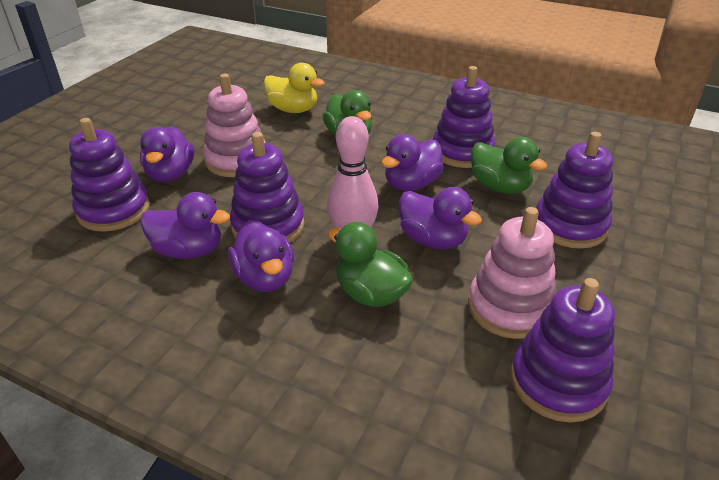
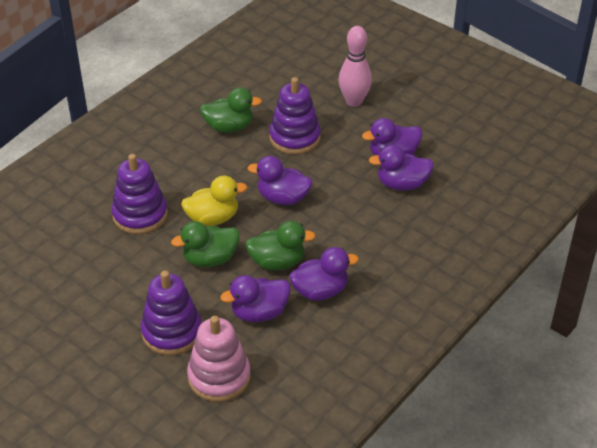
pink stacking toy: [203,74,266,177] [468,207,556,339] = 2 -> [187,316,251,402] = 1
purple stacking toy: [69,118,150,232] [230,132,304,242] [433,66,495,168] [510,278,615,423] [536,132,613,249] = 5 -> [111,154,168,234] [141,271,202,355] [269,77,321,154] = 3

